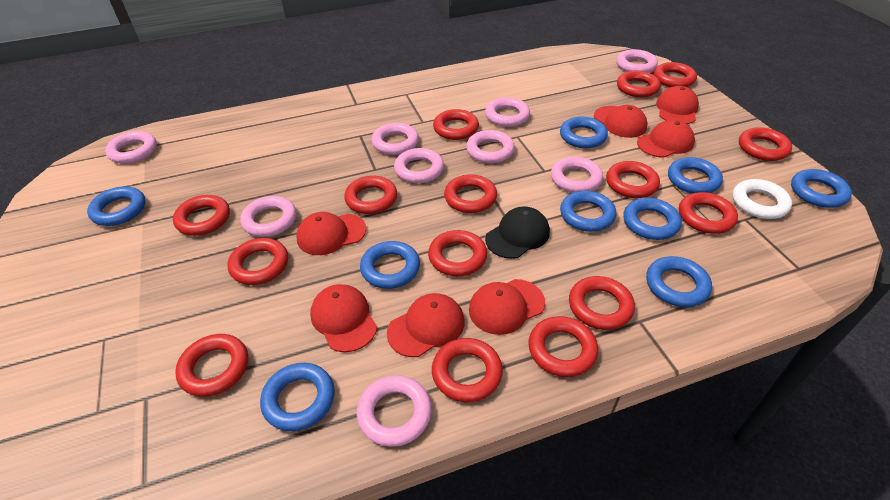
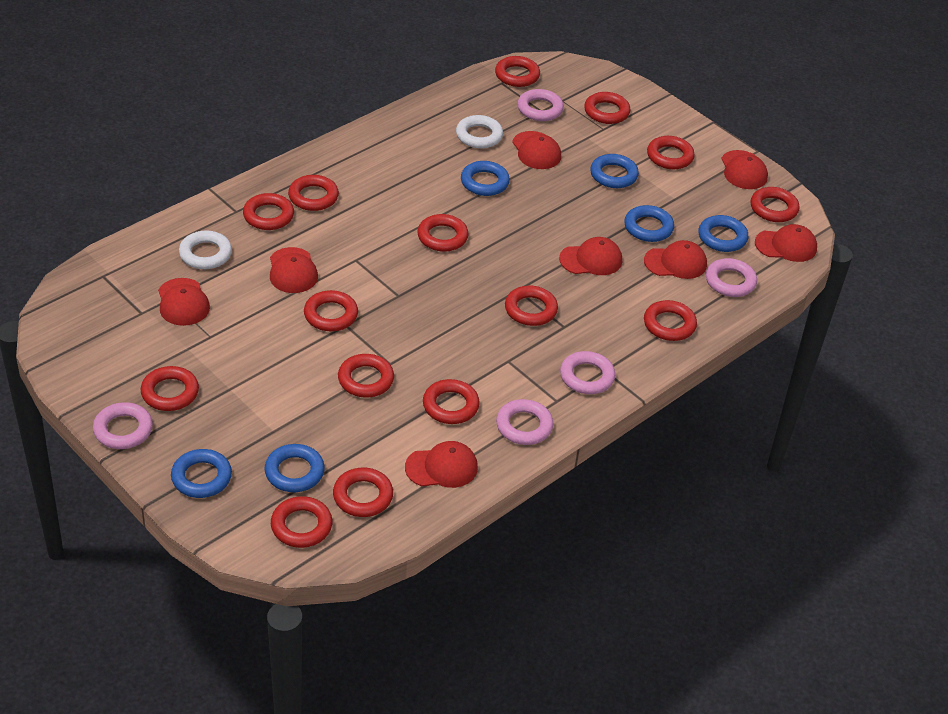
black cap: [485,206,550,259] = 1 -> none = 0
blue ring: [87,186,146,226] [260,363,335,431] [360,241,420,289] [560,117,608,149] [560,191,616,232] [623,198,682,240] [646,256,712,307] [668,157,723,193] [791,169,852,208] = 9 -> [171,449,232,498] [264,444,325,492] [461,161,510,196] [590,154,639,188] [624,205,674,242] [698,215,748,252] = 6
pink ring: [105,131,157,164] [240,196,296,237] [357,375,432,447] [372,123,419,155] [394,148,444,183] [466,130,515,163] [485,97,530,127] [551,157,603,193] [616,49,658,73] = 9 -> [93,402,153,449] [496,399,554,445] [517,89,564,121] [560,351,615,394] [706,258,757,297] = 5
red cap: [296,212,367,255] [310,284,377,352] [387,293,465,357] [469,279,545,335] [594,105,648,138] [637,119,695,158] [656,86,699,124] = 7 -> [158,278,210,326] [270,247,318,293] [405,441,478,488] [512,131,561,169] [559,237,622,275] [644,240,707,279] [721,150,768,189] [755,224,817,262] = 8
white ring: [733,179,792,219] = 1 -> [179,231,232,269] [456,115,503,148] = 2

